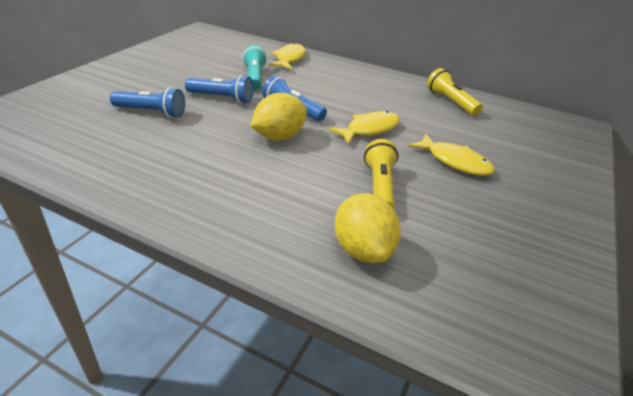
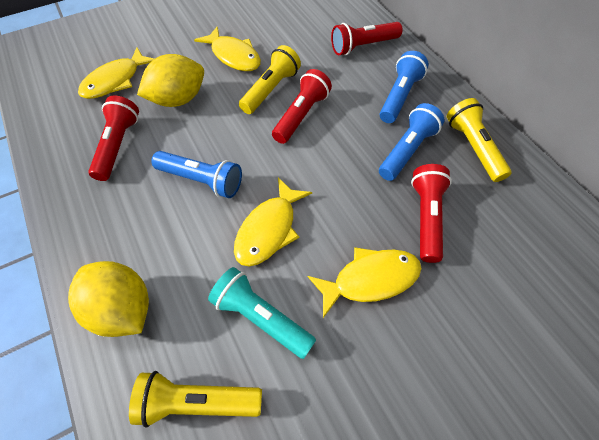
red flashlight: none = 0 -> [88,96,139,181] [272,69,332,144] [331,22,403,55] [411,164,452,263] = 4
yellow fish: [268,43,306,70] [329,111,400,144] [408,134,495,176] = 3 -> [78,47,154,99] [194,26,261,71] [234,177,312,267] [308,247,422,318] = 4
yellow flashlight: [364,139,398,209] [427,68,483,116] = 2 -> [129,371,262,428] [239,45,301,114] [447,98,511,182] = 3

